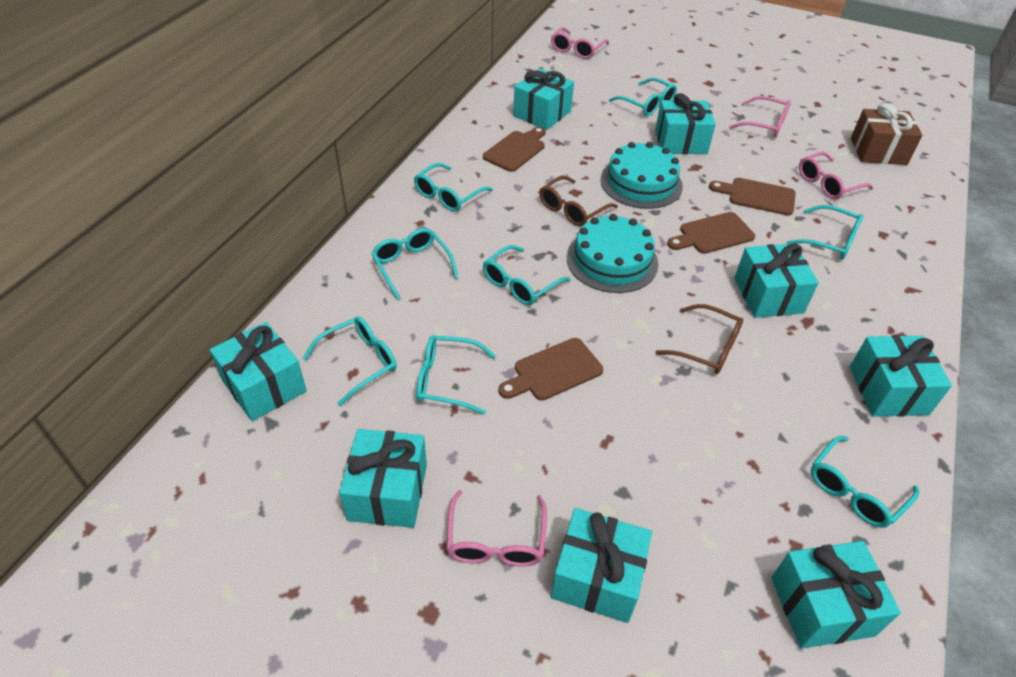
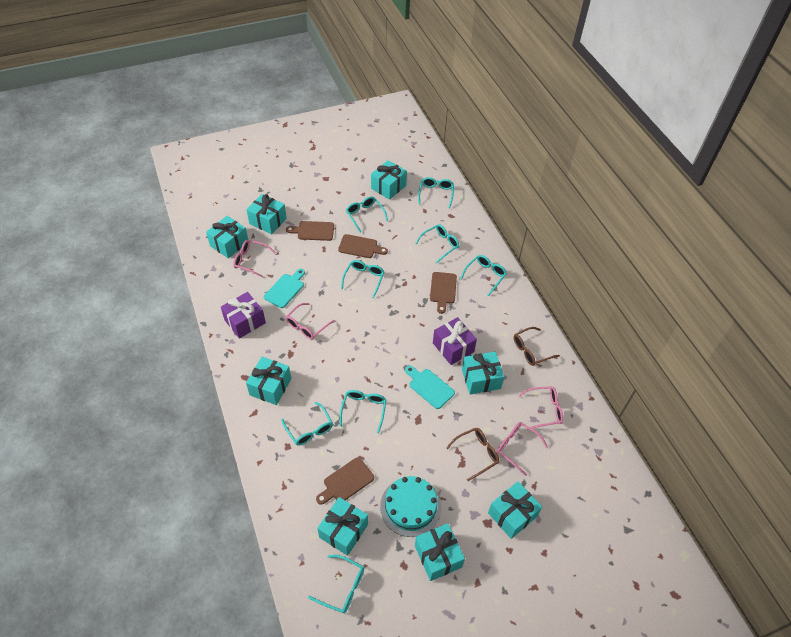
brown gift: [851,103,923,165] = 1 -> none = 0
purple gift: none = 0 -> [221,292,266,339] [433,317,477,365] = 2
turquoise cake: [567,214,658,293] [600,142,683,209] = 2 -> [380,476,441,537] = 1
turquoise cutting board: none = 0 -> [264,269,305,308] [405,366,455,409] = 2

